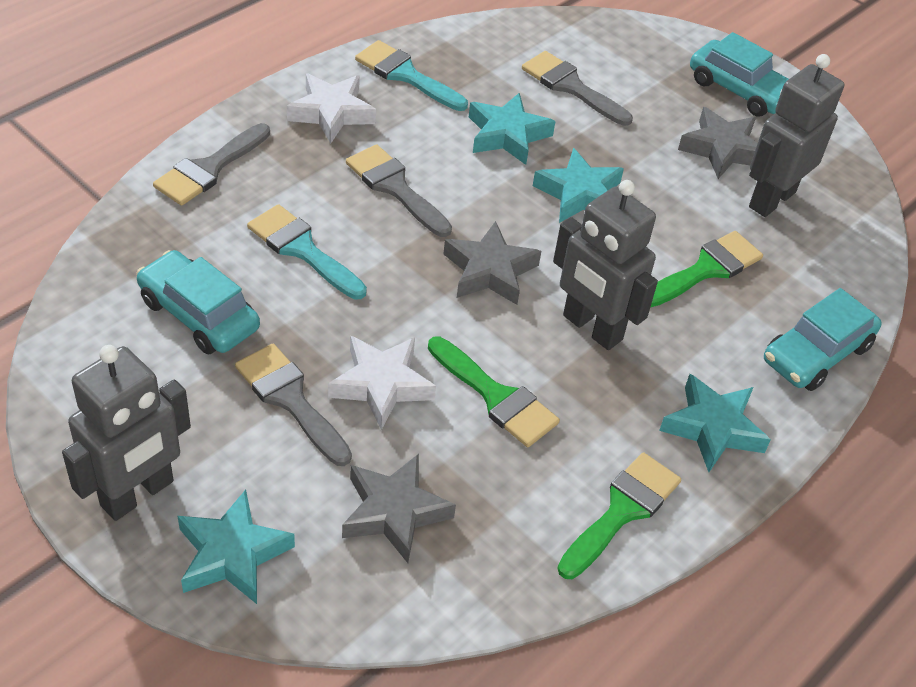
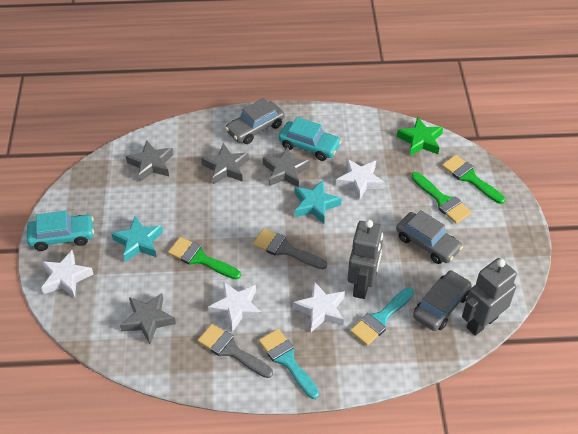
green star: none = 0 -> [397,117,443,156] = 1
grey brush: [153,123,270,206] [235,344,352,466] [346,144,452,237] [522,51,633,126] = 4 -> [197,324,273,378] [253,228,327,269] = 2
grey car: none = 0 -> [225,98,285,144] [396,210,463,264] [413,270,472,331] = 3
grey robot: [62,345,191,521] [553,180,658,350] [749,54,844,217] = 3 -> [348,220,383,299] [462,258,517,336] = 2
grey star: [342,454,456,563] [444,221,541,305] [678,107,758,179] = 3 -> [120,293,176,344] [126,140,174,182] [201,143,249,184] [263,147,310,187] = 4
turquoise car: [136,250,260,354] [690,32,789,117] [764,288,882,391] = 3 -> [27,211,94,251] [279,117,342,161] = 2
turquoise star: [177,489,295,604] [469,93,556,165] [533,148,624,223] [659,374,771,472] = 4 -> [111,216,163,262] [295,180,342,224] = 2
white star: [287,74,376,144] [328,336,436,430] = 2 -> [41,250,94,298] [208,282,262,332] [293,281,345,332] [336,159,385,201] = 4

